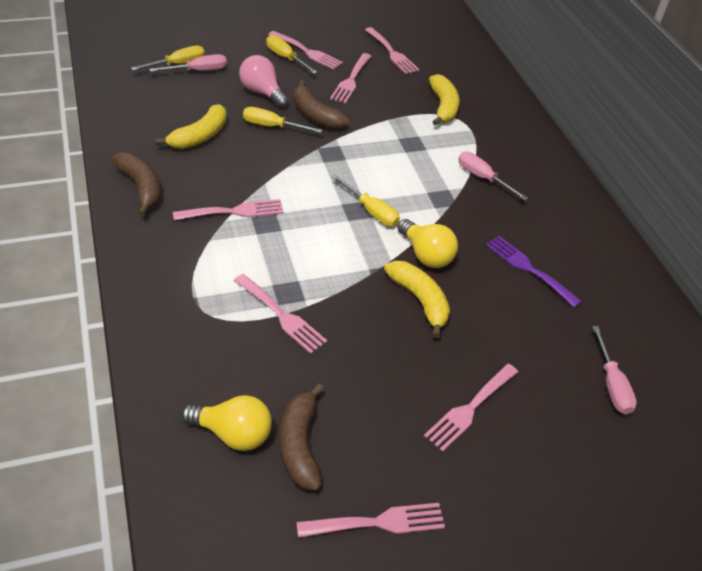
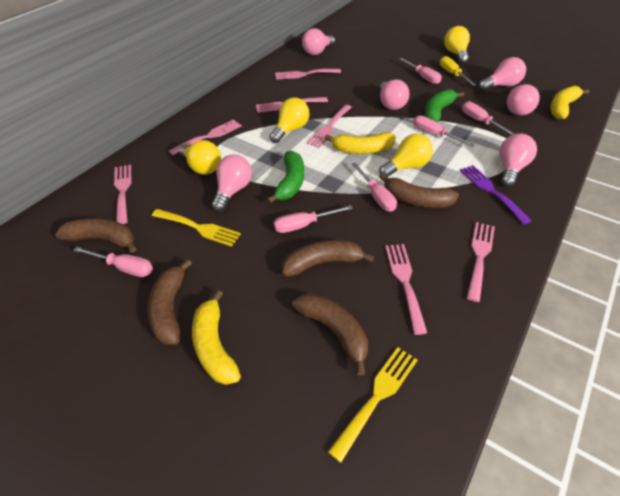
brown banana: [112,153,161,216] [280,384,324,491] [293,80,349,129] = 3 -> [55,218,137,253] [148,259,192,345] [282,240,374,277] [292,293,368,375] [379,173,459,208] = 5
green banana: none = 0 -> [267,151,304,204] [424,89,464,123] = 2
pink light bulb: [239,55,289,108] = 1 -> [212,155,252,211] [302,28,335,55] [379,79,409,110] [479,57,526,90] [500,133,537,186] [507,84,540,116] = 6
pink screwdriver: [149,54,227,72] [458,152,528,201] [592,326,637,414] = 3 -> [73,247,153,277] [274,205,353,233] [352,162,397,212] [399,58,442,84] [413,115,475,147] [462,101,515,135] = 6
yellow fork: none = 0 -> [152,209,241,247] [328,347,418,463] = 2
yellow light bulb: [181,395,272,451] [398,219,458,268] = 2 -> [178,140,221,175] [269,97,309,143] [379,134,433,177] [444,26,470,64] = 4
yellow screwdriver: [131,46,205,71] [243,107,322,133] [266,35,317,74] [332,175,400,226] = 4 -> [440,56,476,86] = 1

